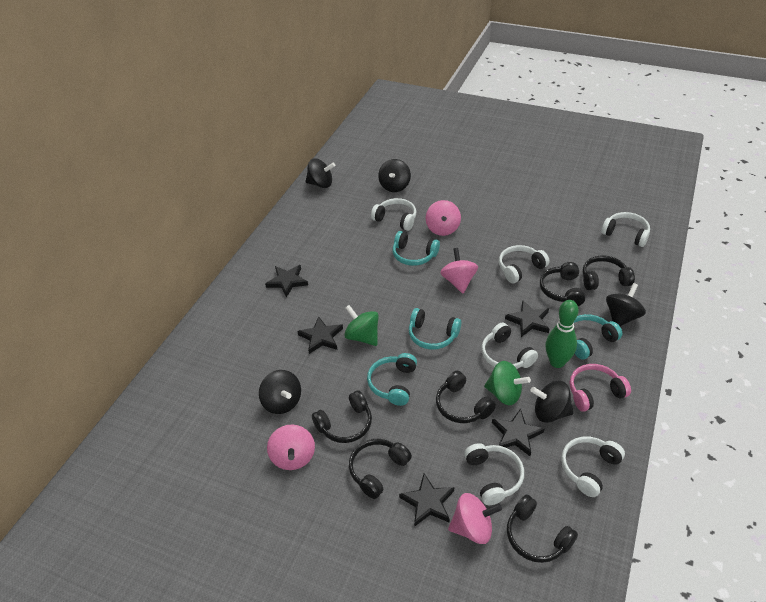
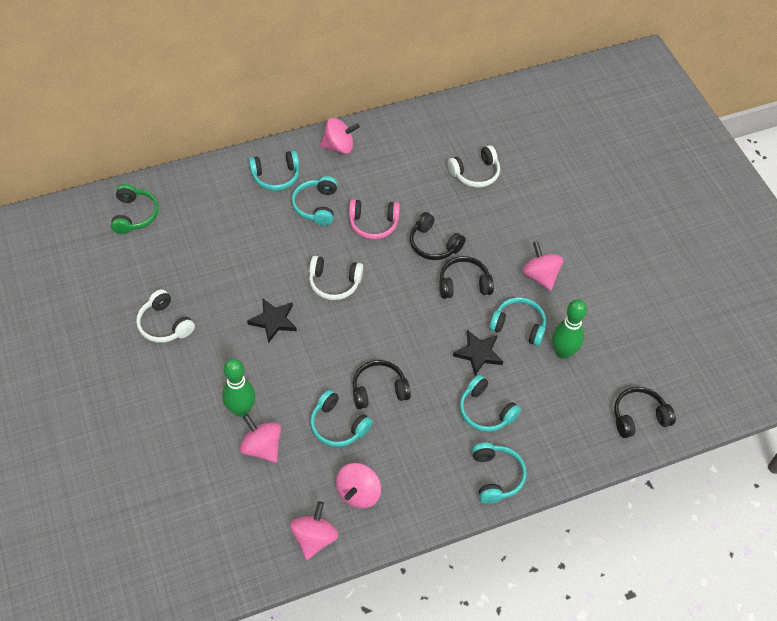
black headphones: [312,390,372,443] [349,439,412,499] [436,371,496,423] [507,495,578,563] [540,262,585,306] [583,256,635,290] = 6 -> [352,360,411,409] [410,212,466,260] [439,256,494,299] [614,387,676,438] = 4
black spinning top: [259,370,301,414] [305,158,335,188] [378,159,411,192] [530,381,574,423] [606,283,646,326] = 5 -> none = 0
black star: [265,265,308,297] [297,316,343,354] [399,474,454,527] [492,409,544,456] [505,300,549,337] = 5 -> [247,299,297,343] [453,330,503,376] = 2
green bowling pin: [546,300,579,368] = 1 -> [222,358,256,417] [552,299,587,359] = 2
green headphones: none = 0 -> [111,184,159,234] = 1
green spinning top: [344,305,379,346] [484,361,531,405] = 2 -> none = 0
pink spinning top: [267,424,315,470] [426,200,461,236] [440,248,478,293] [448,493,502,544] = 4 -> [240,414,281,463] [290,501,339,560] [320,118,360,154] [336,463,381,508] [522,241,563,291] = 5
turquoise headphones: [367,353,417,406] [393,231,440,266] [409,308,461,350] [574,314,622,359] = 4 -> [249,150,299,191] [292,176,337,226] [310,390,373,447] [459,375,521,432] [472,442,526,503] [489,297,546,346] = 6
white headphones: [371,198,417,231] [464,443,524,505] [481,322,538,369] [499,245,550,283] [561,436,625,497] [601,212,650,247] = 6 -> [136,289,195,343] [309,256,363,300] [448,145,500,188] = 3

